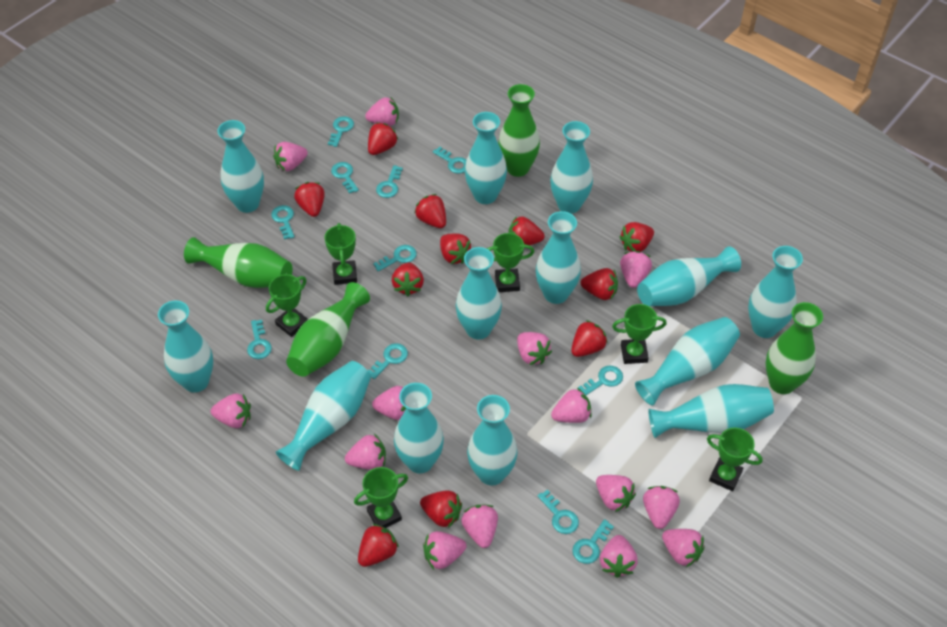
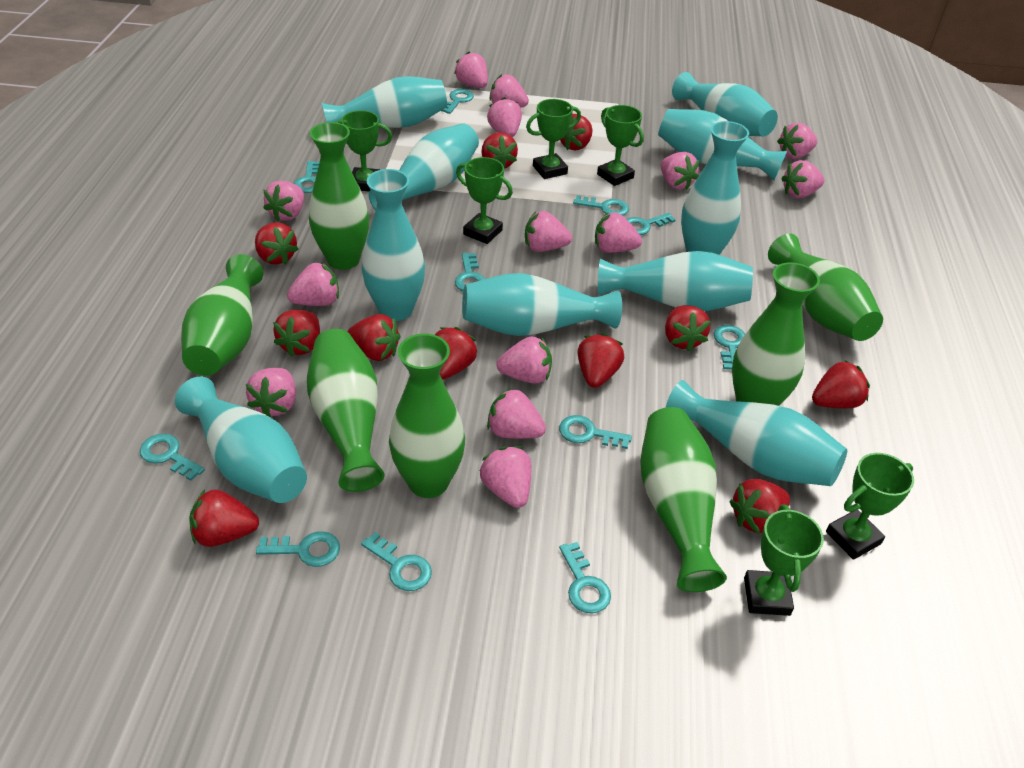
green vase: [184,237,292,288] [286,282,370,377] [498,84,540,177] [765,302,823,394] = 4 -> [181,254,263,376] [307,329,385,492] [309,122,369,270] [389,333,465,498] [640,407,727,592] [732,262,820,406] [768,233,883,341] = 7
turquoise vase: [158,300,213,392] [217,120,264,213] [276,361,371,471] [394,383,444,473] [456,247,502,339] [465,112,507,204] [467,395,518,486] [536,211,581,304] [550,121,593,214] [635,317,740,406] [637,246,741,306] [648,384,774,438] [748,246,803,338] = 13 -> [175,377,307,503] [322,76,447,128] [362,169,425,321] [369,123,479,210] [462,273,622,336] [598,251,753,311] [658,109,787,181] [666,380,847,486] [672,72,778,136] [681,121,749,255] = 10

